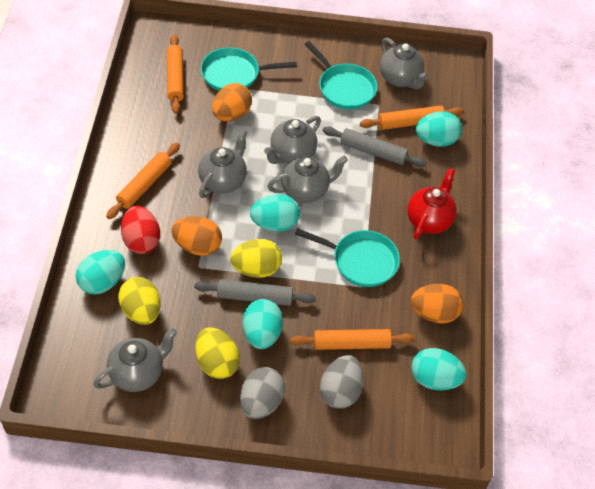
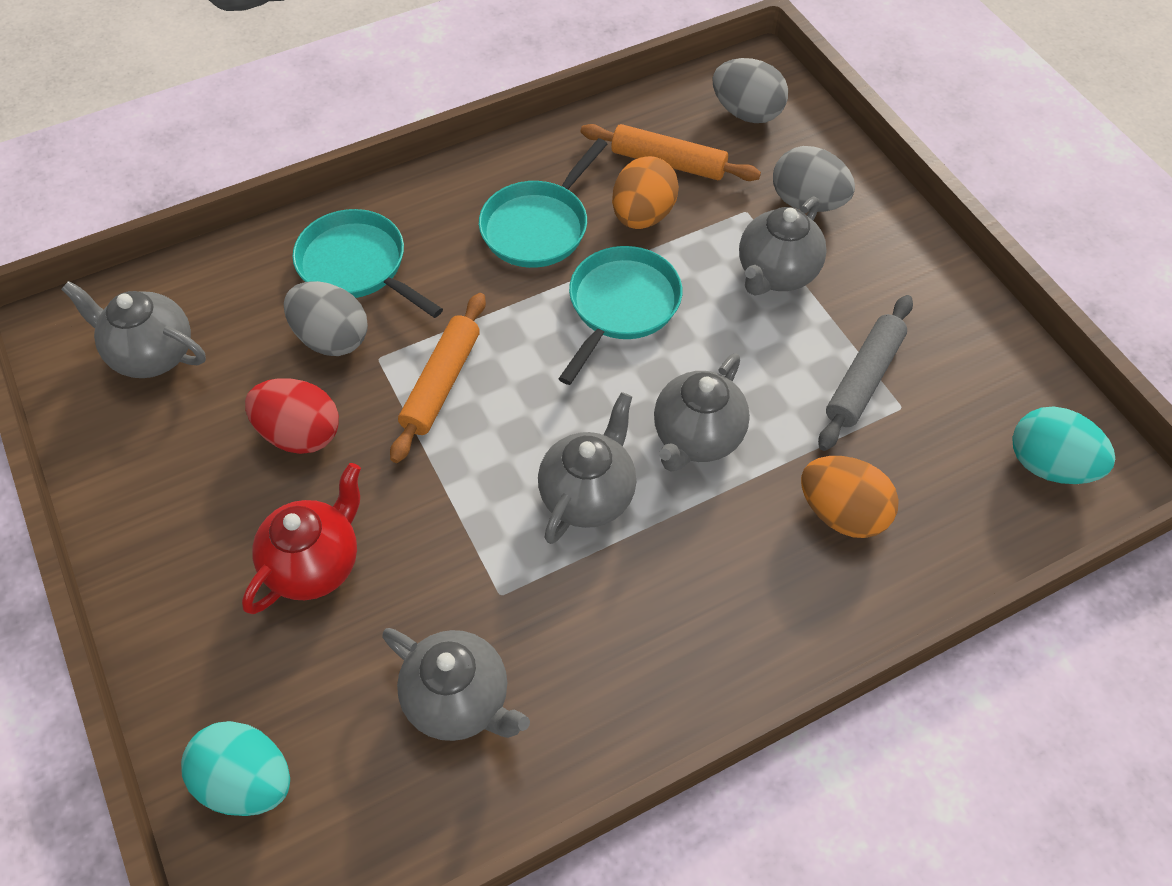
grey egg: [240,367,285,419] [320,355,364,409] = 2 -> [284,281,368,356] [713,58,788,123] [773,146,855,212] = 3
grey rolling pin: [194,279,316,306] [323,127,427,167] = 2 -> [818,295,913,451] = 1
orange egg: [171,216,222,256] [212,83,252,121] [411,284,464,324] = 3 -> [612,156,679,229] [801,456,899,538] = 2
orange rolling pin: [106,142,180,219] [167,34,184,114] [290,329,415,350] [360,105,463,130] = 4 -> [390,293,486,463] [581,124,761,181] = 2
turquoise egg: [76,250,125,294] [242,299,283,349] [250,194,300,232] [411,348,467,390] [416,111,462,147] = 5 -> [181,721,290,816] [1012,406,1115,484] = 2
yellow egg: [118,277,161,325] [195,327,240,379] [230,239,282,278] = 3 -> none = 0

